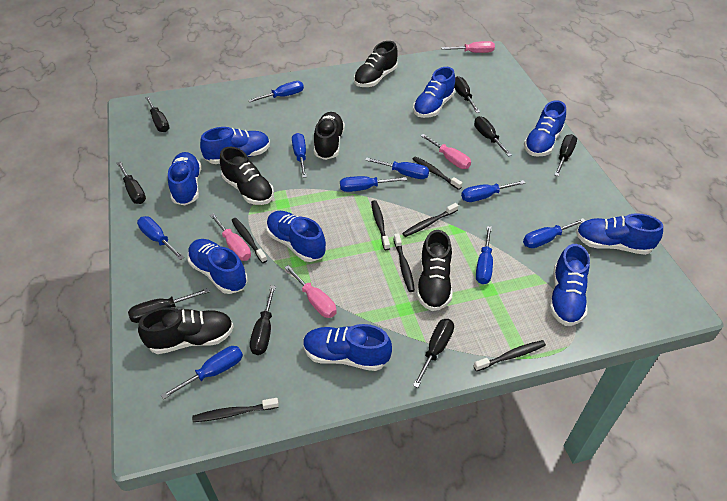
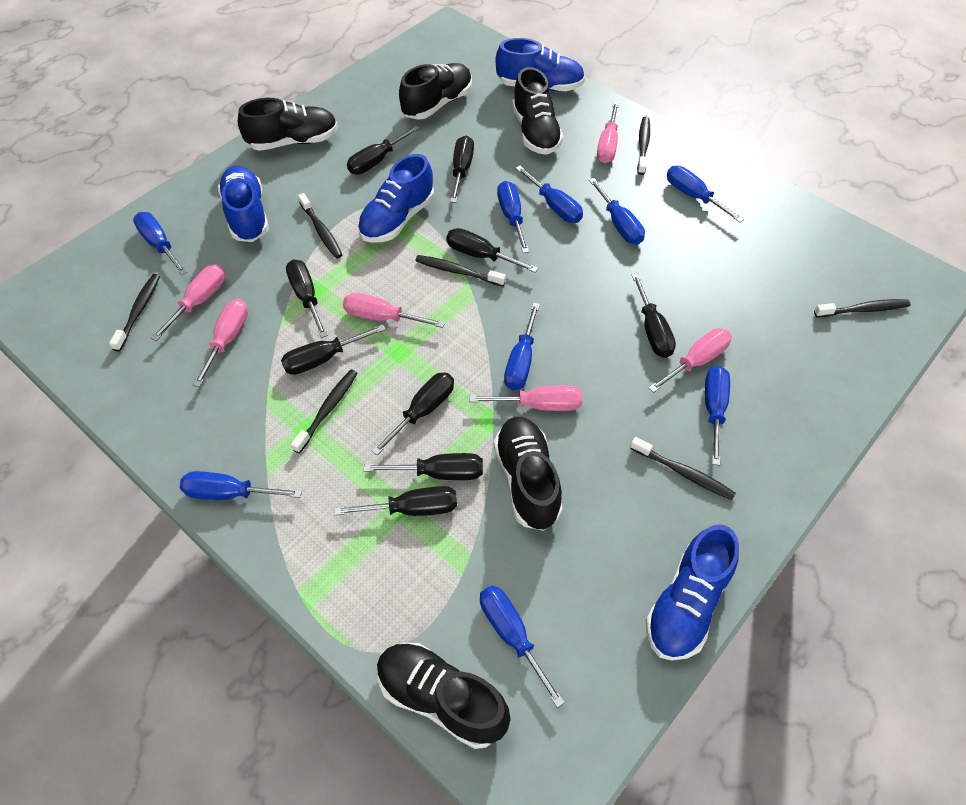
black screwdriver: [117,161,146,204] [128,288,210,323] [145,96,169,132] [250,286,276,355] [413,319,454,388] [454,76,480,113] [474,116,512,157] [554,134,577,176] = 8 -> [281,324,386,375] [286,260,328,338] [334,486,457,516] [347,125,420,175] [364,453,483,480] [372,372,454,455] [446,228,538,273] [450,136,474,203] [632,273,676,358] = 9
blue shoe: [168,152,201,205] [187,239,247,294] [200,127,270,164] [266,211,326,262] [303,324,392,371] [413,67,455,118] [524,100,566,157] [549,244,590,326] [576,213,663,255] = 9 -> [218,165,269,242] [358,154,434,243] [495,38,585,91] [646,524,739,660] = 4
pink screwdriver: [210,213,251,261] [284,265,337,318] [421,134,471,169] [441,41,495,53] = 4 -> [151,264,225,341] [193,299,248,387] [343,293,445,328] [469,385,582,411] [597,102,619,163] [649,328,732,393] = 6

